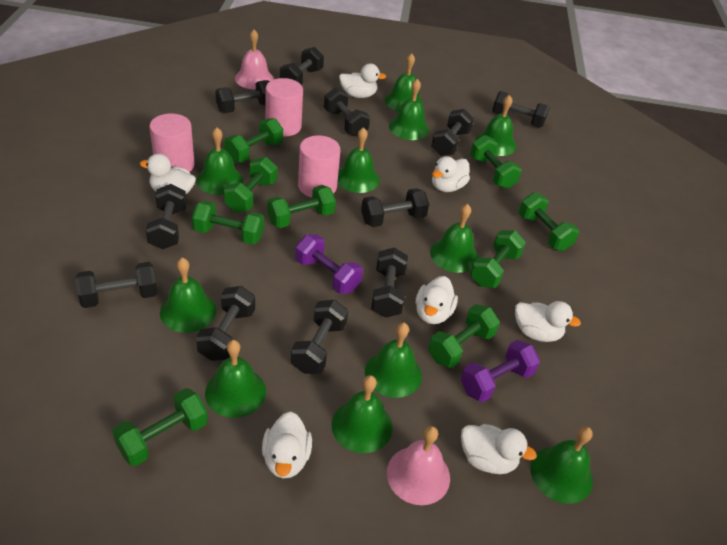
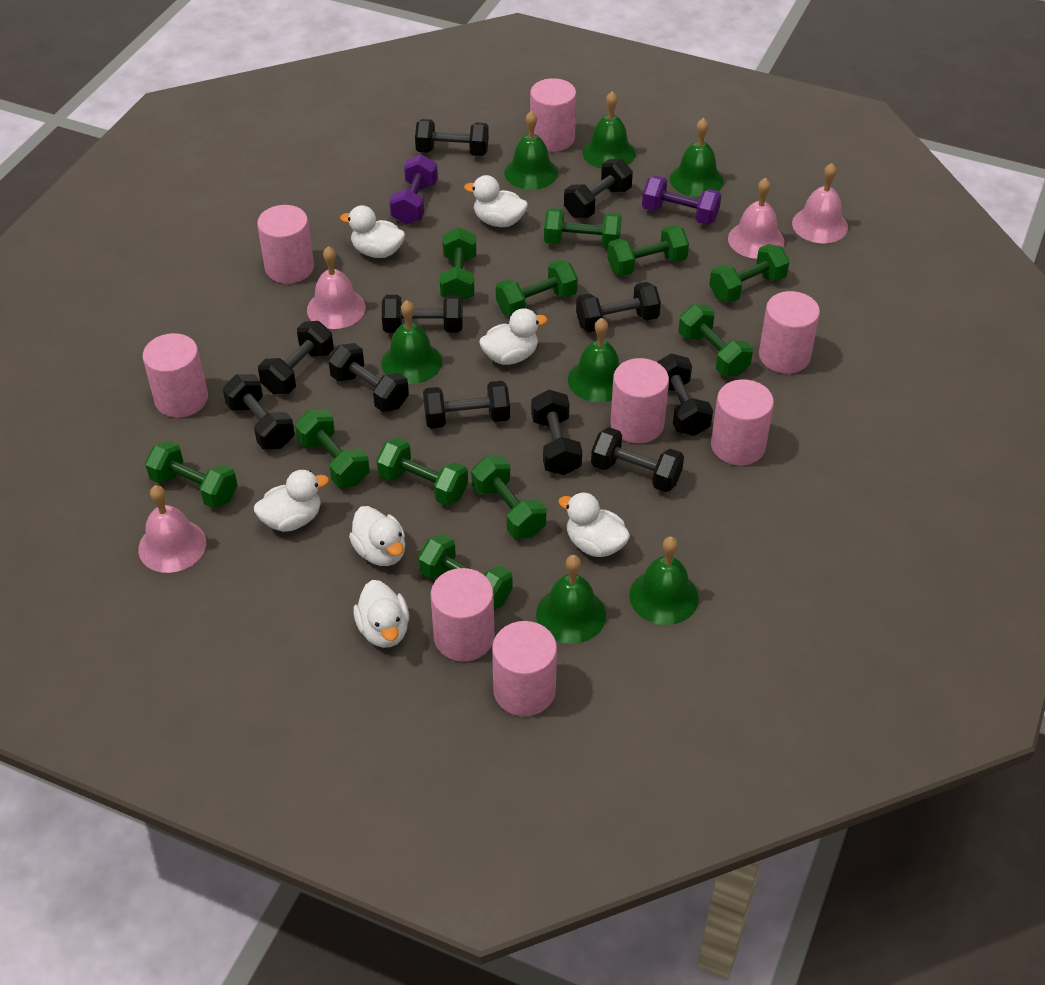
green bell: [160,258,216,333] [196,127,243,195] [205,340,266,418] [331,375,393,453] [338,127,380,193] [365,323,422,398] [385,53,423,112] [389,79,429,140] [430,204,478,273] [476,95,516,156] [530,426,593,504] = 11 -> [381,300,442,384] [504,111,558,190] [536,555,606,644] [568,318,620,402] [582,91,635,169] [629,536,699,625] [670,118,724,197] = 7
green dumbbell: [112,388,208,466] [192,201,264,245] [224,118,283,163] [224,157,277,212] [267,185,336,228] [428,304,500,368] [470,135,522,189] [470,230,526,288] [519,192,579,251] = 9 -> [145,441,238,508] [295,410,370,487] [376,438,468,506] [418,534,513,610] [440,227,476,301] [471,456,546,539] [496,260,578,317] [544,208,622,249] [607,225,689,276] [678,304,753,376] [709,244,790,303] = 11
pink bell: [235,30,274,90] [387,426,450,505] = 2 -> [138,485,206,573] [307,246,366,329] [728,178,784,259] [792,163,848,243] = 4
pink cylinder: [150,113,195,172] [266,78,303,137] [298,135,340,198] = 3 -> [142,333,208,418] [257,205,314,284] [431,568,495,662] [492,621,557,716] [530,78,576,152] [610,358,669,443] [711,379,774,466] [759,291,820,374] = 8

